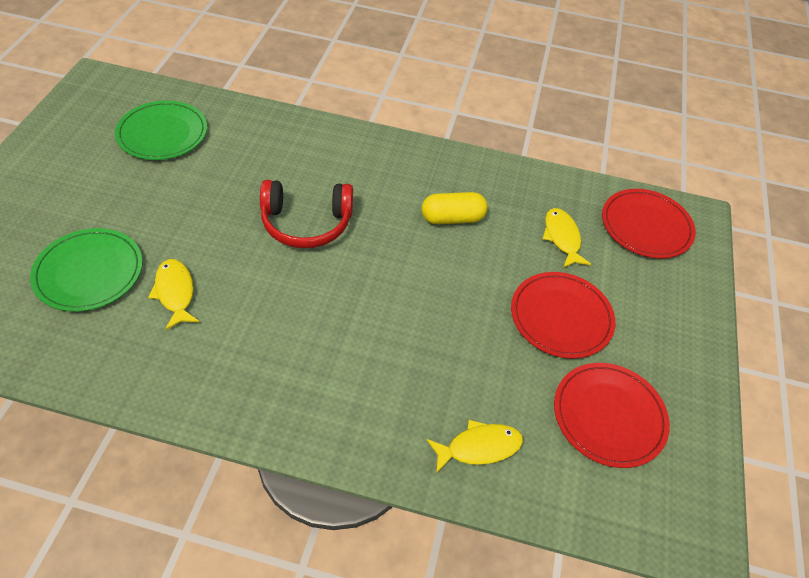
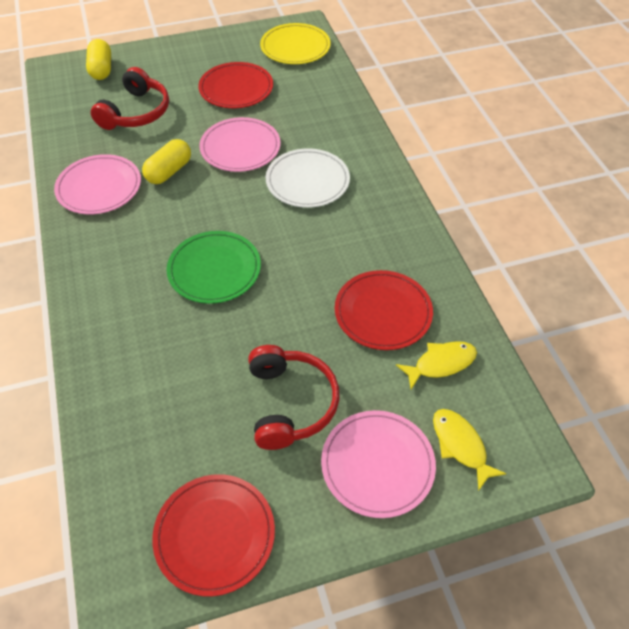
green plate: [30,228,143,312] [115,100,207,160] = 2 -> [167,231,261,304] = 1
pink plate: none = 0 -> [54,154,141,214] [199,117,281,172] [321,410,436,518] = 3
red headphones: [260,180,353,248] = 1 -> [91,67,169,130] [248,345,339,450] = 2
white plate: none = 0 -> [266,148,350,208] = 1
yellow capsule: [422,192,488,224] = 1 -> [86,39,111,80] [142,139,191,184] = 2
yellow fish: [148,259,199,330] [427,420,523,474] [543,208,591,268] = 3 -> [396,341,477,389] [433,409,507,491] = 2
yellow plate: none = 0 -> [260,23,331,64] = 1

